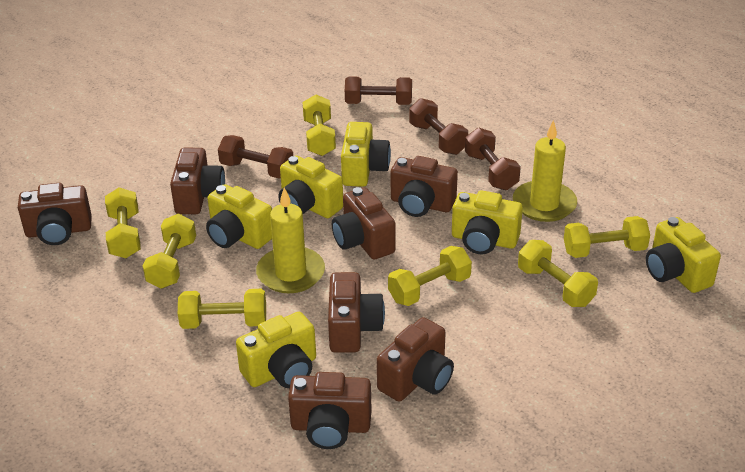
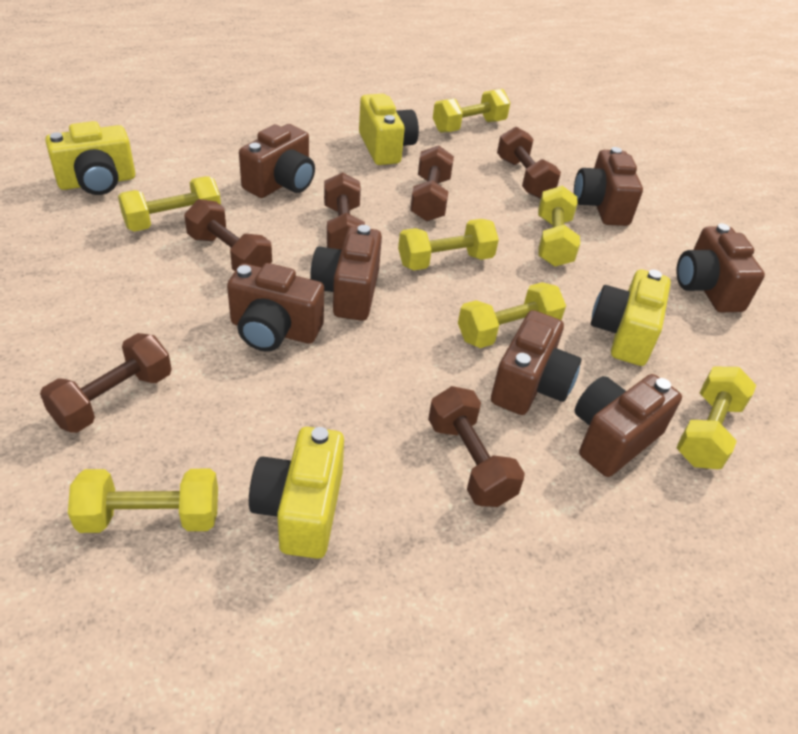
brown dumbbell: [218,135,293,179] [345,76,412,105] [409,98,468,155] [465,128,521,190] = 4 -> [40,333,171,433] [184,199,272,271] [324,172,365,250] [410,145,454,221] [428,386,525,507] [497,127,561,199] = 6
yellow camera: [206,184,272,249] [236,312,316,388] [278,156,343,218] [341,122,391,187] [452,190,523,254] [646,217,721,293] = 6 -> [45,121,135,195] [249,427,344,559] [359,94,419,165] [591,269,671,366] = 4
yellow candle: [256,188,325,294] [513,120,577,222] = 2 -> none = 0

